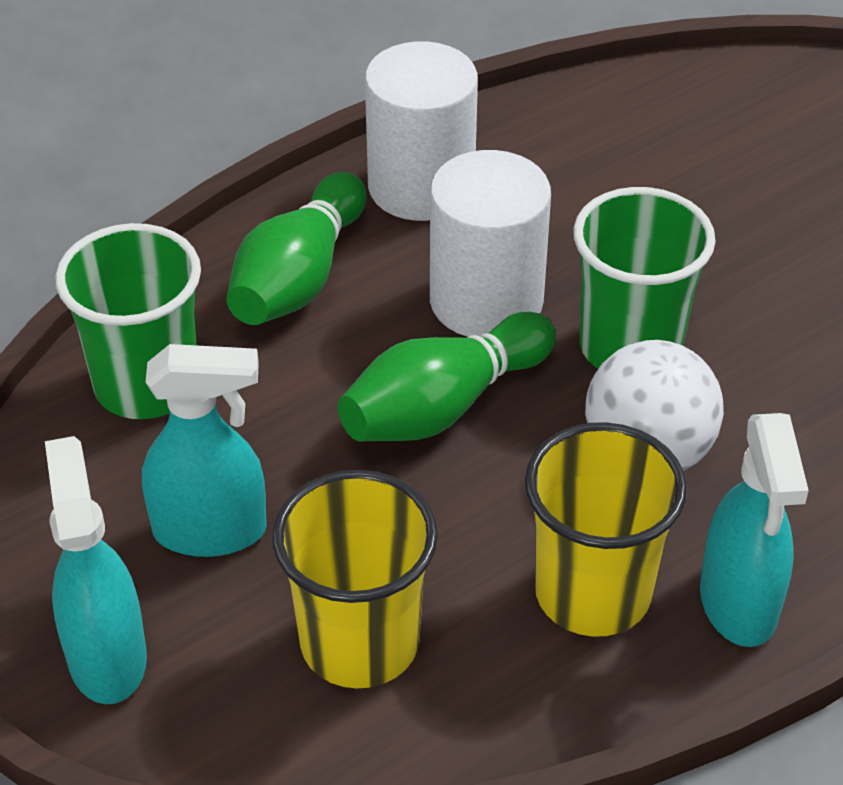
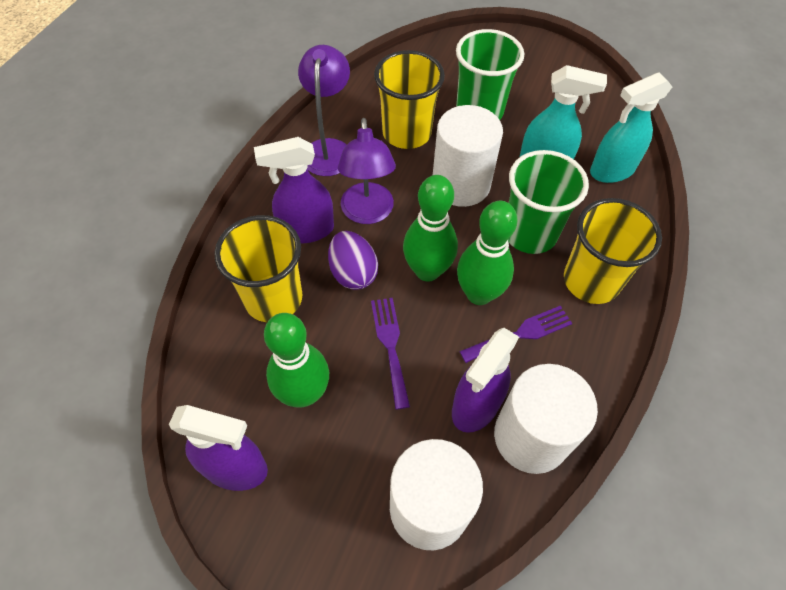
green bowling pin: [227,172,366,325] [338,312,556,441] = 2 -> [264,313,329,407] [403,175,458,282] [457,201,518,305] = 3
purple egg: none = 0 -> [328,231,378,290] = 1
purple fork: none = 0 -> [371,298,410,410] [459,305,572,363] = 2
purple lamp: none = 0 -> [298,45,350,176] [338,118,396,224] = 2
purple spray bottle: none = 0 -> [169,405,268,491] [254,137,334,243] [452,328,519,433] = 3
turquoise spray bottle: [45,436,147,704] [142,344,267,557] [700,413,809,647] = 3 -> [520,65,607,159] [590,72,672,183] = 2
white ball: [585,340,724,471] = 1 -> none = 0
white cylinder: [365,41,478,221] [430,150,551,337] = 2 -> [390,439,483,550] [433,105,503,207] [494,364,598,474] = 3
yellow cup: [272,470,438,689] [525,422,687,637] = 2 -> [214,215,302,322] [374,50,445,149] [564,198,662,304] = 3

